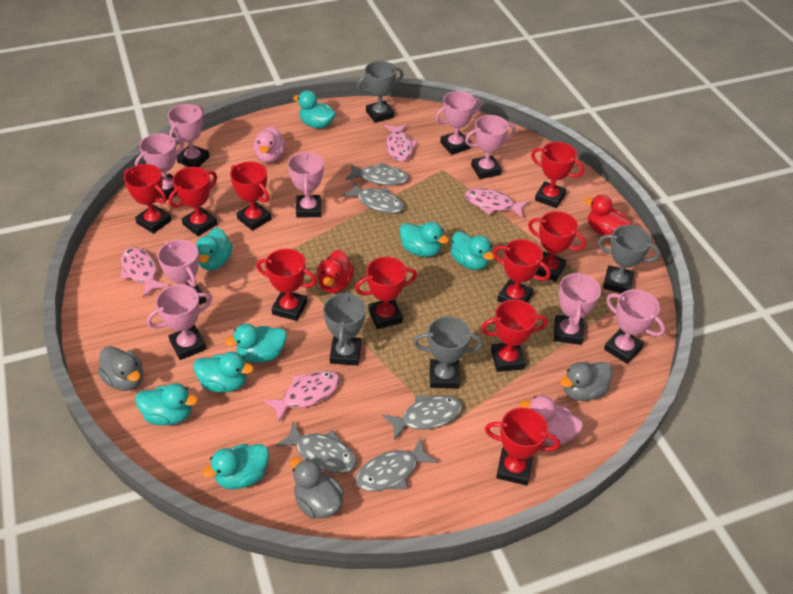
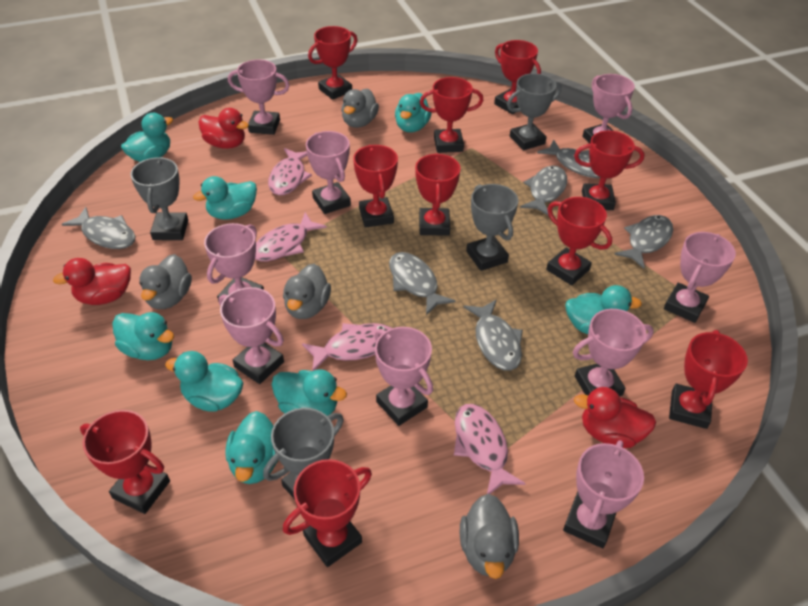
grey duck: [97,346,143,391] [290,458,344,519] [560,362,613,401] = 3 -> [139,254,192,309] [283,264,331,319] [341,88,379,128] [460,494,519,579] = 4
grey fish: [275,422,357,473] [342,182,404,214] [346,163,409,186] [356,438,438,491] [382,395,462,441] = 5 -> [62,207,135,249] [389,252,456,315] [463,299,523,371] [520,166,567,215] [537,139,600,178] [614,215,673,269] = 6
pink duck: [254,126,286,163] [520,395,583,445] = 2 -> none = 0
red duck: [317,250,354,293] [584,195,632,236] = 2 -> [53,258,131,305] [198,108,249,149] [574,387,656,448] = 3

